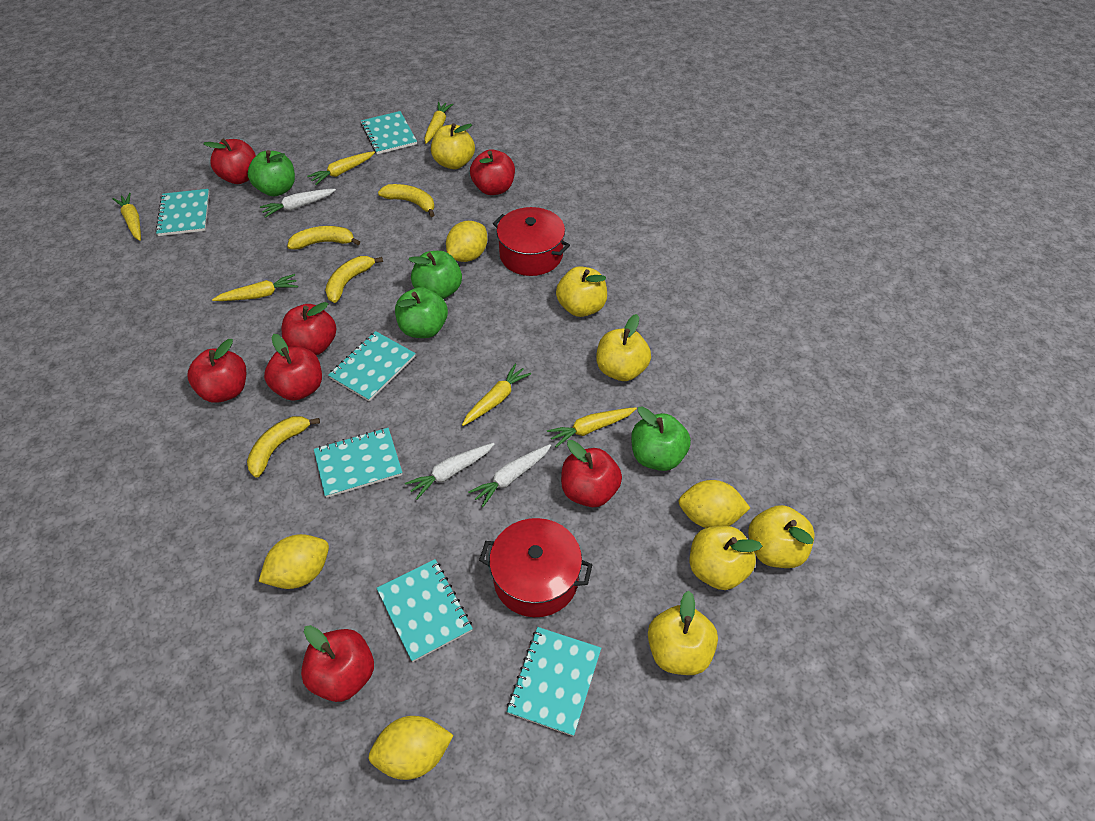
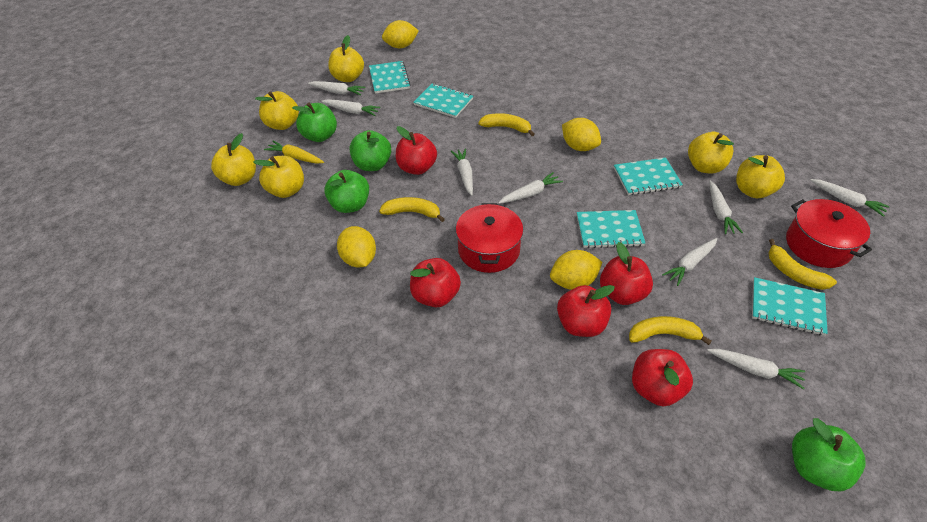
red apple: [187,339,247,403] [203,138,256,184] [264,334,322,401] [282,302,336,355] [301,625,374,702] [470,149,515,195] [561,440,622,507] = 7 -> [396,126,437,175] [410,258,461,307] [557,285,615,337] [600,242,653,305] [632,349,693,406] = 5
turquoise notebook: [155,189,209,236] [314,428,402,498] [328,331,416,401] [361,111,417,154] [376,559,473,662] [507,627,601,736] = 6 -> [369,61,411,94] [413,84,473,118] [577,210,645,248] [614,157,683,195] [752,277,828,336] = 5
white carrot: [260,189,336,218] [405,443,494,500] [468,444,551,507] = 3 -> [308,81,365,95] [321,99,380,116] [451,148,473,196] [498,172,563,204] [662,238,717,286] [707,349,805,389] [709,181,743,234] [810,179,890,217] = 8
yellow carrot: [112,193,141,241] [212,274,298,301] [307,151,375,185] [424,102,453,144] [462,364,531,426] [547,407,637,447] = 6 -> [264,141,324,164] = 1

